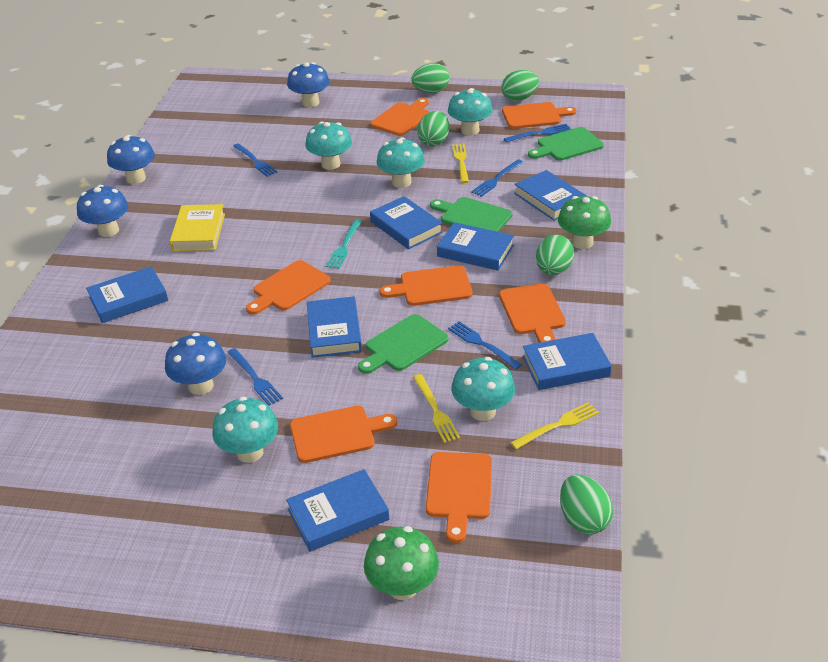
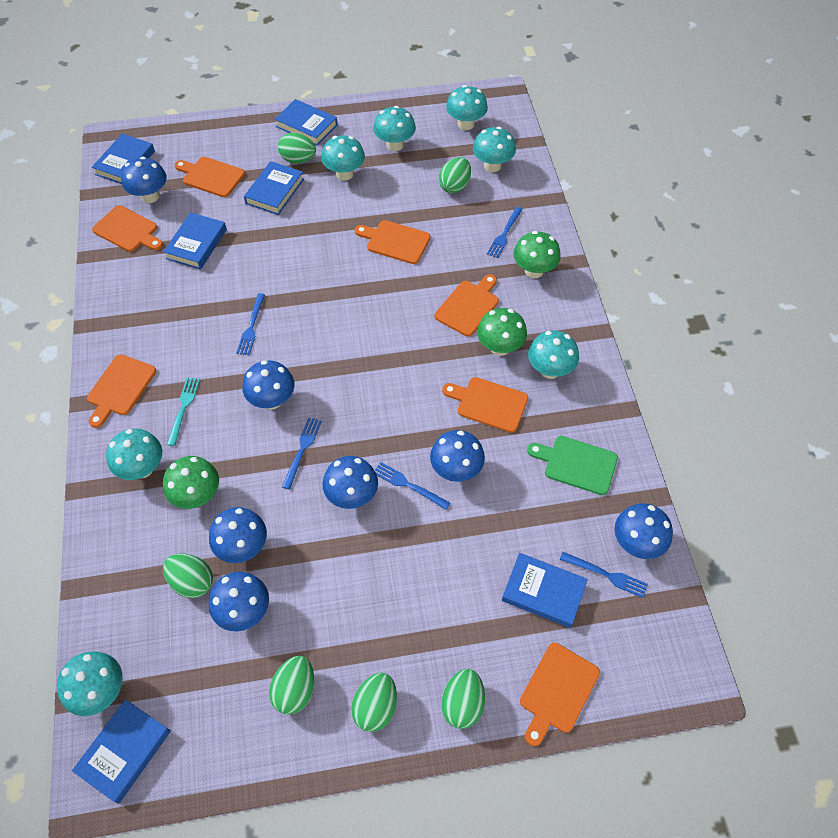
blue book: [86,266,168,323] [286,469,389,552] [307,296,362,358] [370,196,443,249] [437,222,514,271] [514,170,587,221] [522,333,612,390] = 7 -> [72,700,171,804] [92,134,155,184] [163,212,227,270] [244,161,304,215] [275,99,337,145] [502,553,588,628] = 6
blue mushroom: [77,185,128,237] [107,135,155,184] [165,333,226,395] [287,62,330,107] = 4 -> [121,156,167,203] [209,507,267,563] [209,572,269,631] [242,360,295,409] [323,456,378,509] [430,430,485,482] [615,504,673,559] = 7
green cutting board: [358,314,449,374] [430,197,513,232] [528,127,604,161] = 3 -> [527,436,618,495] = 1
green egg: [411,63,449,93] [417,111,449,146] [502,70,539,101] [536,235,574,275] [560,475,613,535] = 5 -> [163,553,213,598] [269,656,314,715] [278,133,316,163] [351,673,397,732] [439,157,471,193] [441,669,485,729] = 6
green mushroom: [364,526,439,600] [558,196,611,249] = 2 -> [163,456,219,509] [477,308,527,356] [513,231,561,278] = 3
turquoise mushroom: [212,397,278,463] [305,122,352,170] [377,137,425,188] [448,88,493,136] [451,357,515,421] = 5 -> [57,652,123,716] [106,429,162,480] [321,135,365,181] [373,106,416,151] [446,85,488,130] [473,127,516,172] [528,331,579,379] = 7
yellow book: [170,204,225,251] = 1 -> none = 0
yellow fork: [413,374,460,443] [452,144,469,183] [510,402,599,449] = 3 -> none = 0

